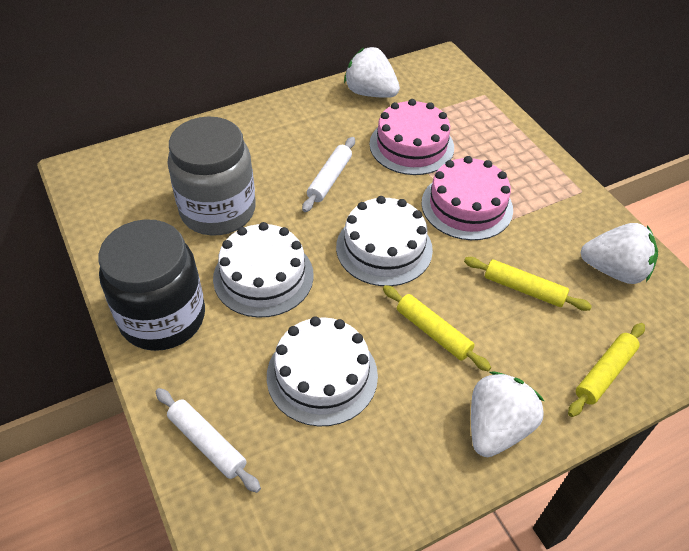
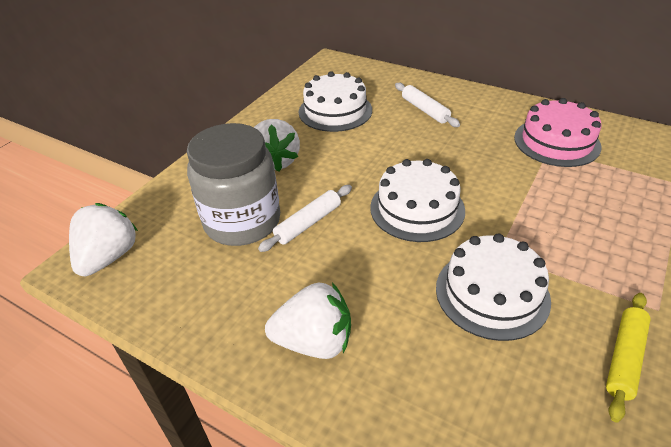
black jar: [98,219,205,351] = 1 -> none = 0
pink cake: [370,99,454,175] [421,156,513,240] = 2 -> [514,98,602,167] = 1
yellow rolling pin: [383,285,491,371] [464,257,592,311] [568,323,645,417] = 3 -> [606,293,651,423] = 1

